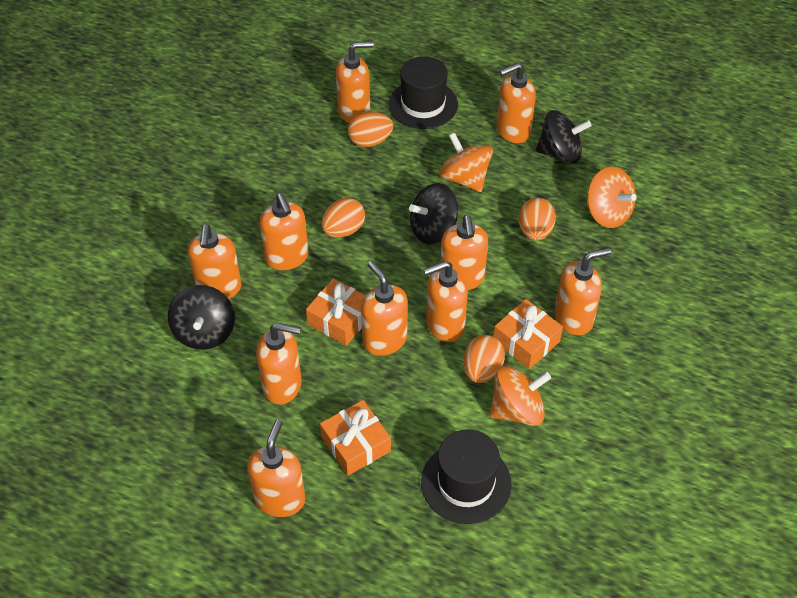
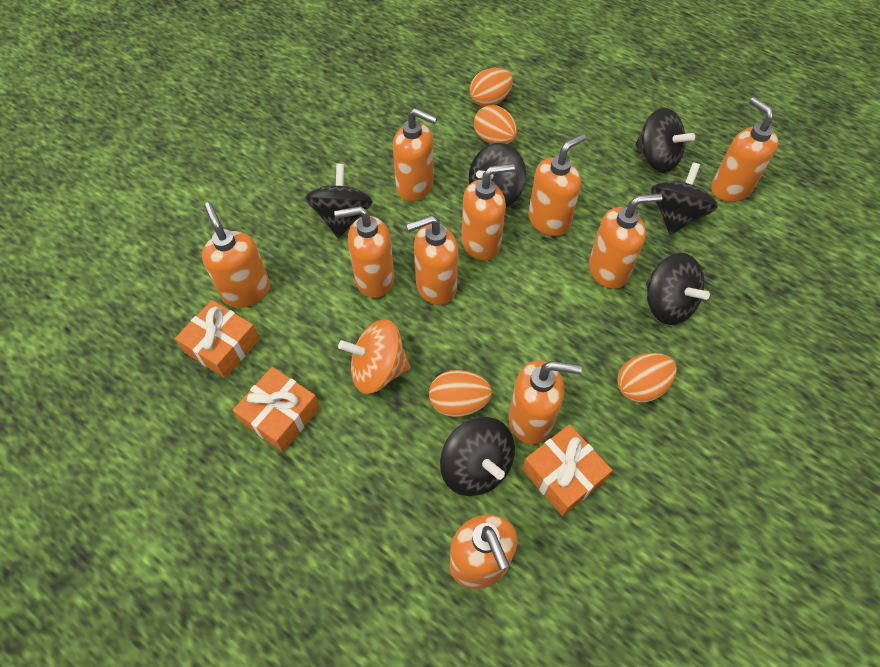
black hat: [388,56,458,129] [421,429,511,524] = 2 -> none = 0
black spinning top: [168,285,235,350] [409,183,458,244] [536,110,592,164] = 3 -> [305,164,373,238] [440,417,515,496] [469,143,526,207] [635,108,695,173] [646,253,710,325] [651,162,718,235] = 6
orange spinning top: [439,133,493,192] [490,366,551,426] [587,167,637,228] = 3 -> [338,319,410,394] = 1

